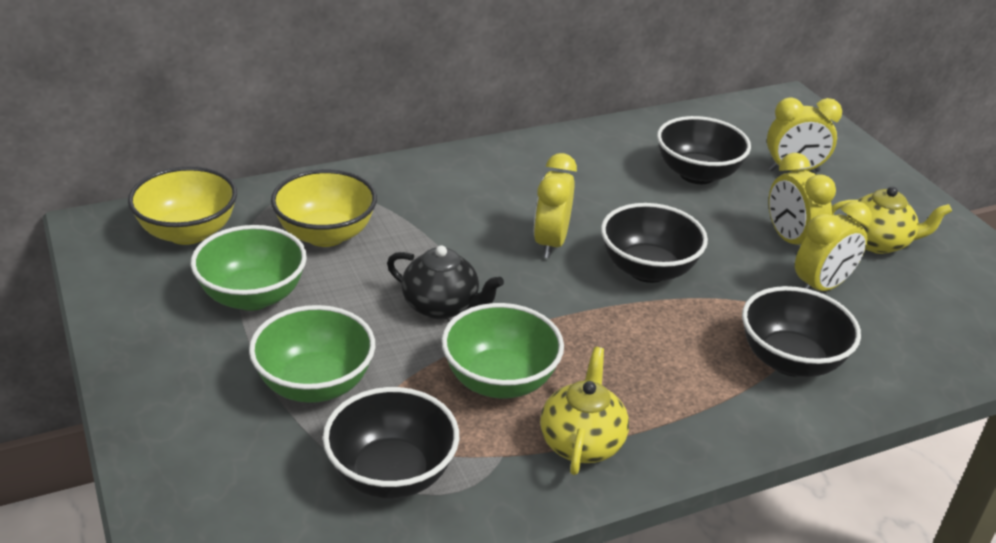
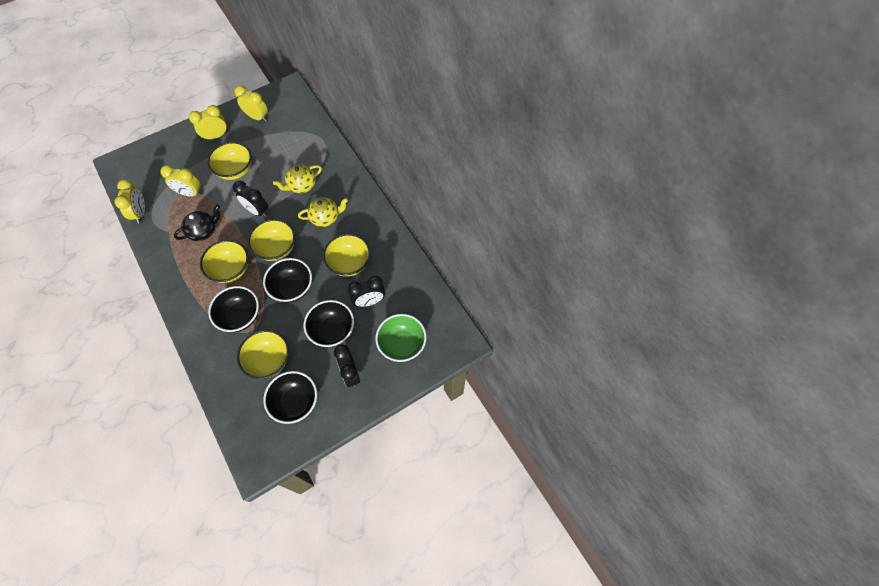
black clock: none = 0 -> [233,181,268,217] [334,344,360,387] [348,276,385,307] = 3
green bowl: [191,225,307,311] [249,305,375,403] [441,303,564,399] = 3 -> [375,314,427,362] = 1
yellow bowl: [128,166,237,245] [271,169,377,247] = 2 -> [200,240,248,283] [207,142,251,180] [237,330,289,379] [248,219,295,261] [323,234,371,277] = 5

